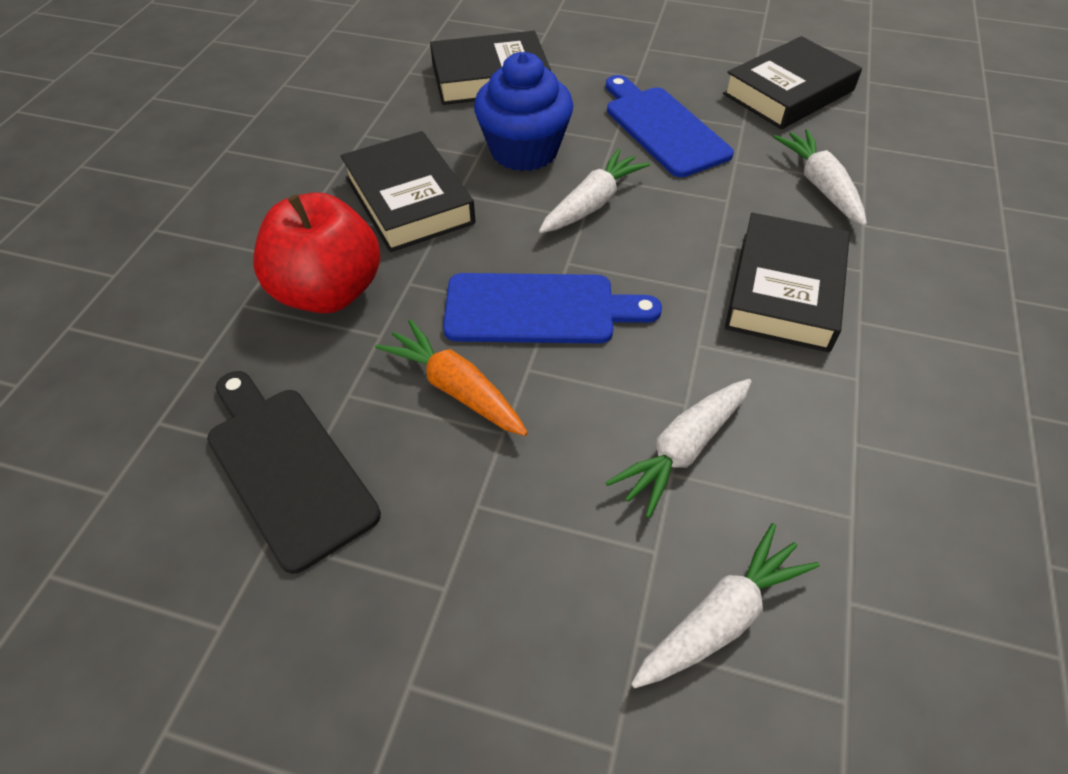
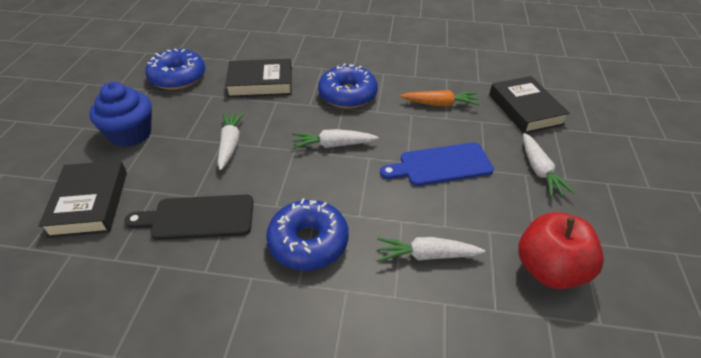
black book: [341,131,475,252] [430,31,551,105] [723,36,862,129] [725,213,850,352] = 4 -> [38,161,127,238] [225,59,292,97] [489,76,570,133] = 3
blue cutting board: [443,273,662,343] [606,75,734,177] = 2 -> [380,143,494,186] = 1
blue donut: none = 0 -> [145,49,205,90] [266,199,349,270] [318,64,378,109] = 3

